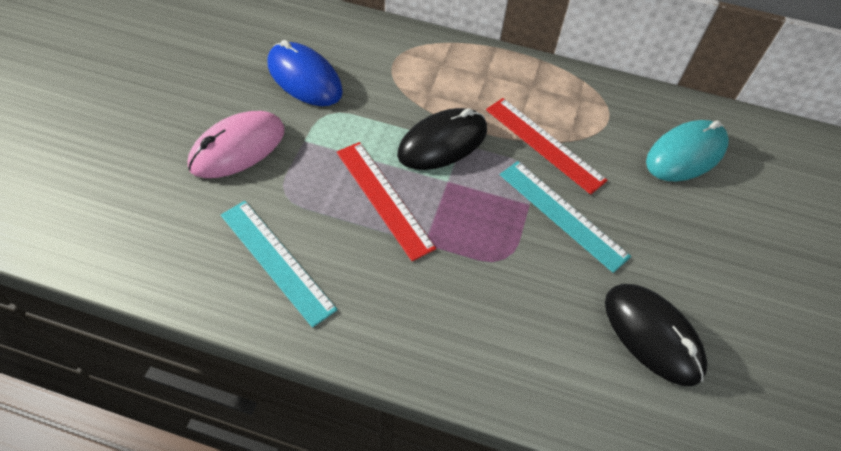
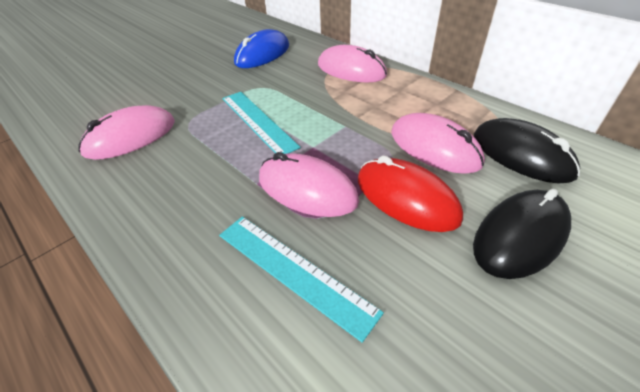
pink mouse: [188,111,285,178] = 1 -> [79,105,175,160] [259,152,359,217] [318,45,387,83] [391,113,485,174] = 4
red mouse: none = 0 -> [358,155,463,232] = 1
red ruler: [337,142,436,261] [486,98,608,195] = 2 -> none = 0
turquoise mouse: [646,120,729,182] = 1 -> none = 0

